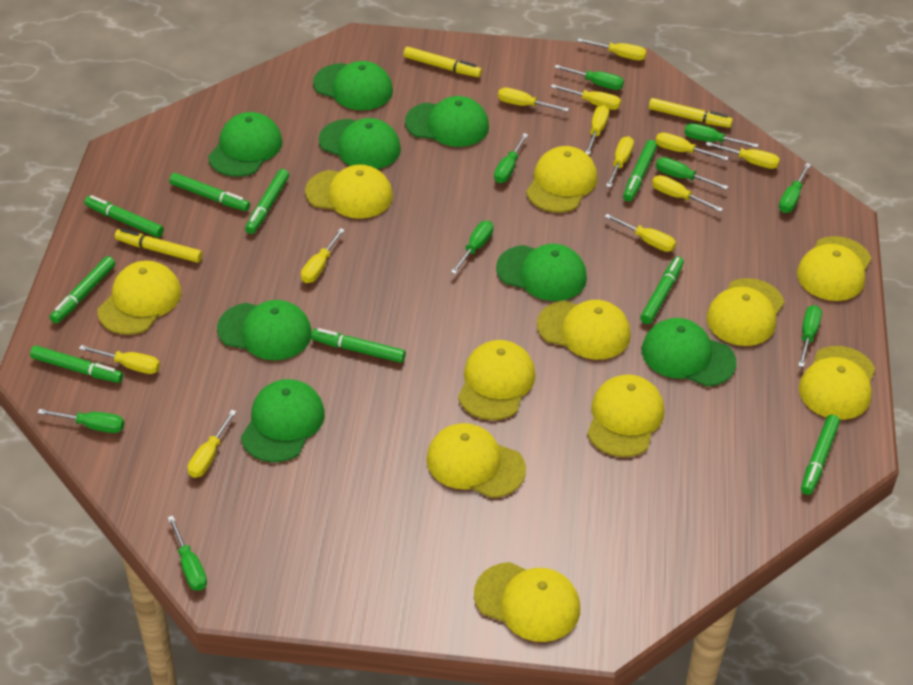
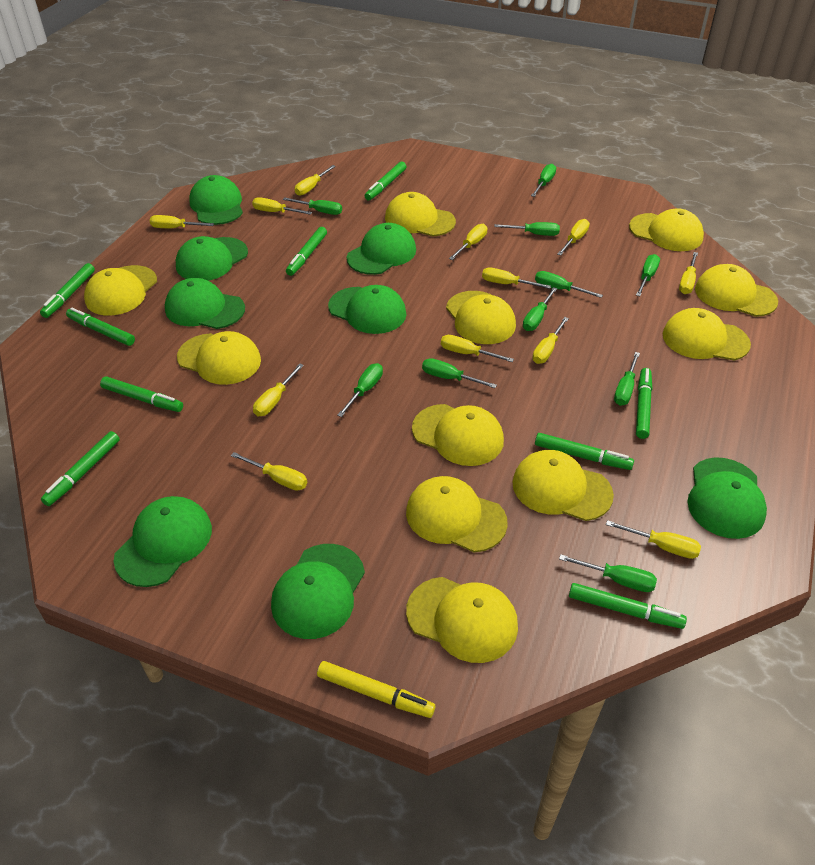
green screwdriver: [38,409,124,433] [167,516,207,591] [451,221,493,274] [494,133,528,183] [554,65,624,90] [656,157,728,190] [684,123,759,148] [779,163,811,213] [798,305,822,367] = 9 -> [283,197,342,215] [337,363,383,417] [422,358,497,388] [494,222,560,236] [523,287,557,331] [531,164,556,197] [535,271,603,298] [559,554,657,592] [614,352,640,406] [636,254,660,296] = 10
yellow marker: [115,228,202,263] [403,47,482,77] [649,98,733,128] = 3 -> [317,661,435,718] = 1

